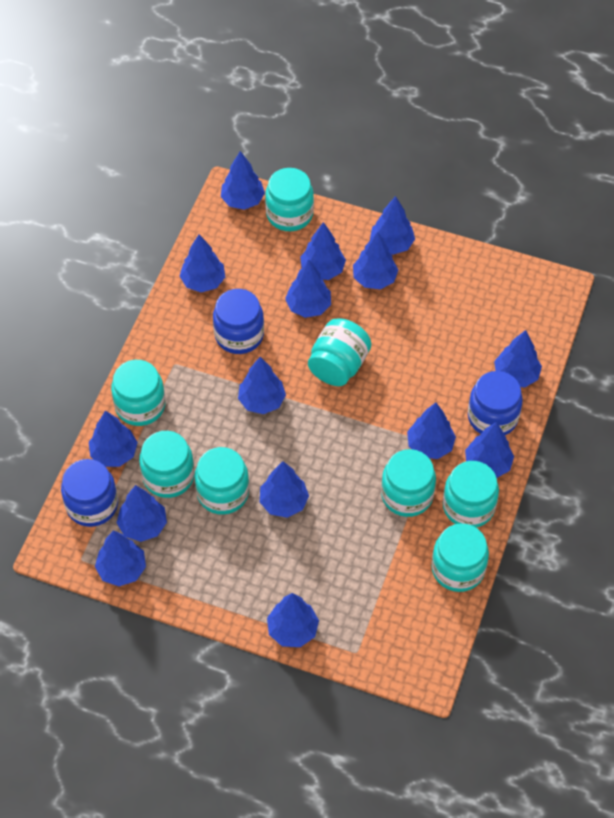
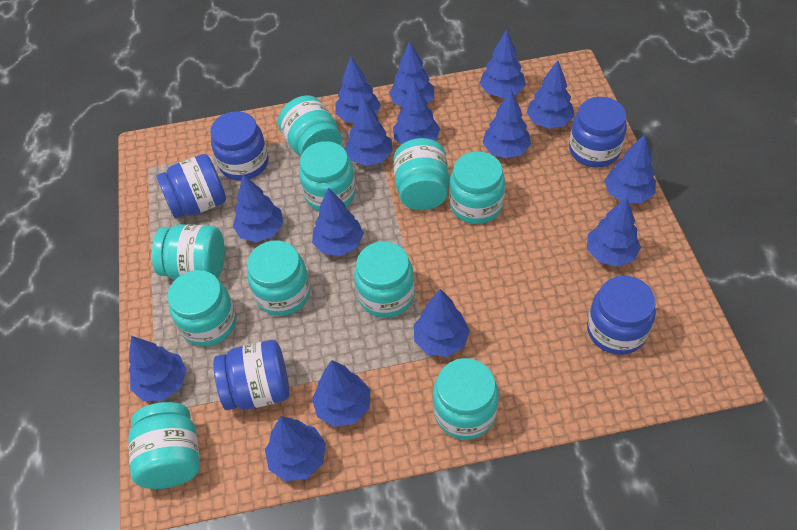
blue jar: [61,459,118,527] [213,289,264,354] [468,371,523,435] = 3 -> [156,154,226,219] [210,111,268,181] [213,340,289,410] [569,97,627,167] [587,276,656,355] = 5
turquoise jar: [111,360,166,426] [139,431,195,498] [195,447,249,515] [265,168,314,231] [308,318,371,386] [381,449,436,517] [431,523,489,592] [443,461,499,528] = 8 -> [128,402,200,489] [152,224,225,280] [168,270,236,346] [247,241,311,316] [278,95,342,156] [299,141,356,211] [354,241,415,318] [393,138,449,210] [433,358,499,440] [449,151,505,224] = 10

